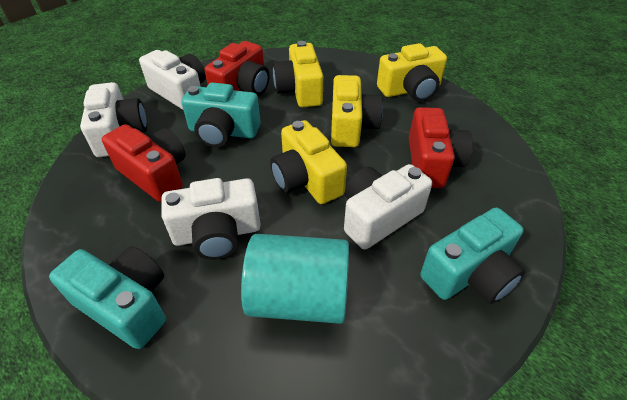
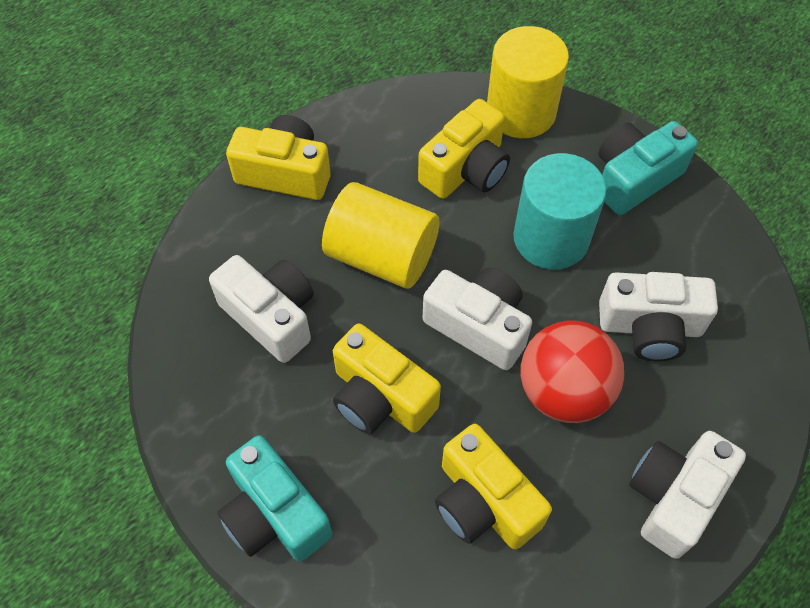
red ball: none = 0 -> [520,320,624,423] = 1
red camera: [102,124,186,202] [205,41,270,96] [409,107,473,188] = 3 -> none = 0
turquoise camera: [49,246,166,349] [181,82,261,148] [420,207,525,304] = 3 -> [217,435,332,561] [598,121,698,215] = 2
yellow cylinder: none = 0 -> [322,182,439,289] [487,26,569,138] = 2

